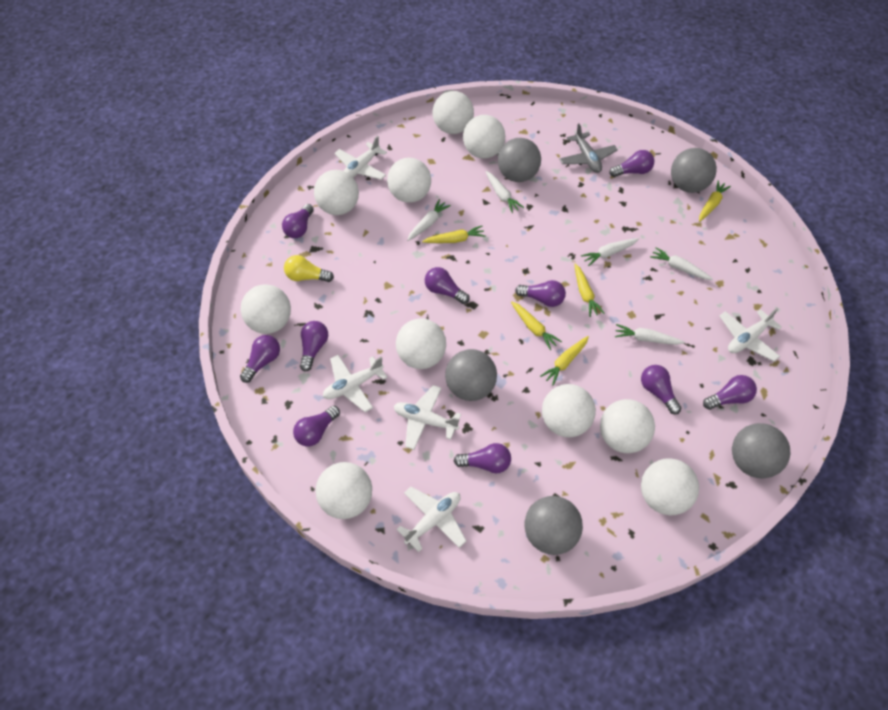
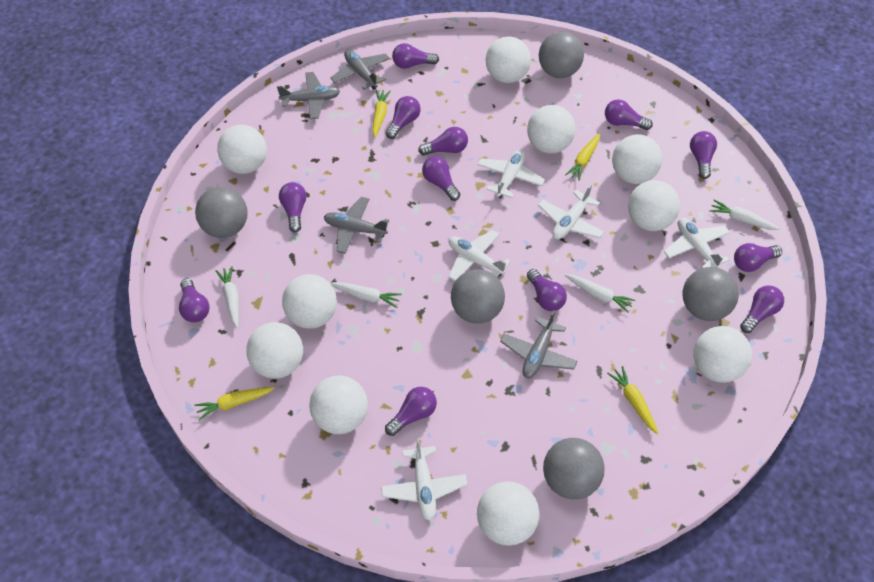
grey plane: [559,123,618,173] = 1 -> [277,72,340,120] [324,197,389,254] [330,50,390,90] [500,310,577,379] = 4
purple light bulb: [240,335,280,383] [282,204,314,238] [293,406,340,446] [300,321,328,371] [425,267,470,304] [454,443,511,473] [515,280,566,307] [609,150,654,177] [641,365,681,414] [703,375,757,410] = 10 -> [179,278,210,322] [279,182,307,232] [385,387,437,436] [386,96,421,139] [392,43,439,69] [418,127,468,156] [422,156,460,201] [527,269,567,311] [605,99,653,130] [690,131,717,179] [734,243,782,272] [740,285,784,333] = 12
white carrot: [407,199,451,241] [485,171,524,213] [581,238,639,266] [615,324,685,345] [650,247,713,280] = 5 -> [216,266,239,328] [330,282,402,308] [565,274,635,313] [709,200,780,230] = 4
yellow carrot: [422,226,486,243] [511,301,562,350] [540,336,589,385] [574,264,605,317] [699,180,731,222] = 5 -> [194,387,275,420] [372,90,391,138] [565,133,600,181] [607,366,659,434] = 4
yellow light bulb: [284,255,334,282] = 1 -> none = 0

